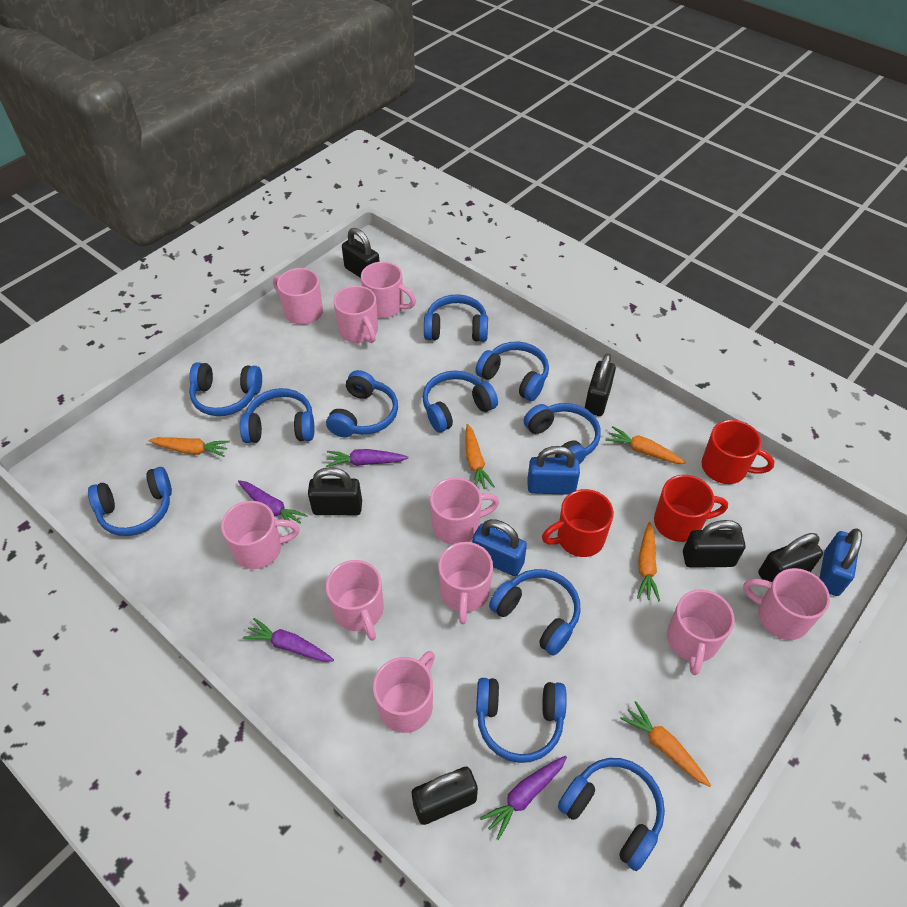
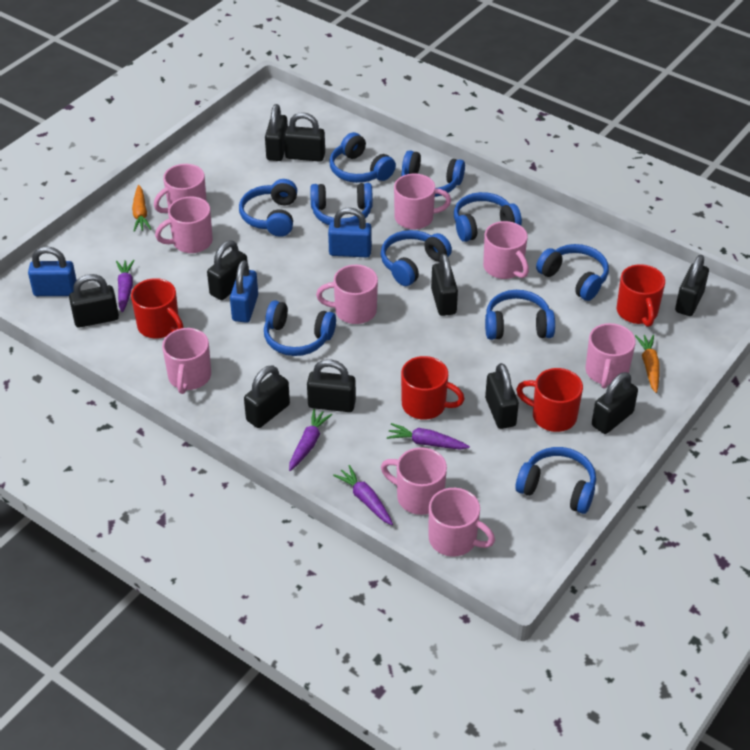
black padlock: [308,467,362,515] [342,228,380,278] [412,767,478,825] [585,353,616,416] [683,520,745,568] [758,533,823,582] = 6 -> [69,274,119,328] [207,240,248,300] [244,365,290,428] [265,104,288,161] [284,112,325,162] [307,359,356,412] [431,254,458,316] [485,363,519,429] [592,372,638,434] [675,255,709,316] = 10
blue headphones: [88,467,172,536] [189,362,262,416] [240,388,314,443] [326,370,398,437] [422,371,498,432] [424,294,488,342] [475,341,549,401] [476,678,567,763] [489,569,581,656] [524,403,601,465] [558,758,665,871] = 11 -> [239,179,297,237] [264,300,336,356] [310,183,373,225] [329,132,396,183] [381,230,452,286] [401,150,465,197] [454,192,522,242] [485,290,555,340] [515,447,596,514] [536,244,609,301] = 10
orange carrot: [149,437,230,457] [466,424,495,489] [606,426,687,464] [620,701,711,787] [637,522,660,601] = 5 -> [132,185,151,232] [635,335,660,393] = 2
pink mug: [221,501,300,569] [273,268,323,325] [326,560,384,641] [333,286,378,343] [361,262,416,318] [373,651,435,733] [430,477,499,545] [438,542,493,624] [667,589,735,675] [743,568,830,640] = 10 -> [154,164,207,213] [155,196,213,253] [162,328,211,394] [316,265,378,324] [381,447,447,515] [394,174,451,229] [429,488,495,557] [483,221,529,279] [586,323,636,389] = 9
red mug: [542,489,614,557] [654,475,728,542] [701,420,774,484] = 3 -> [131,278,184,338] [401,356,465,420] [516,368,583,432] [617,264,665,327] = 4

